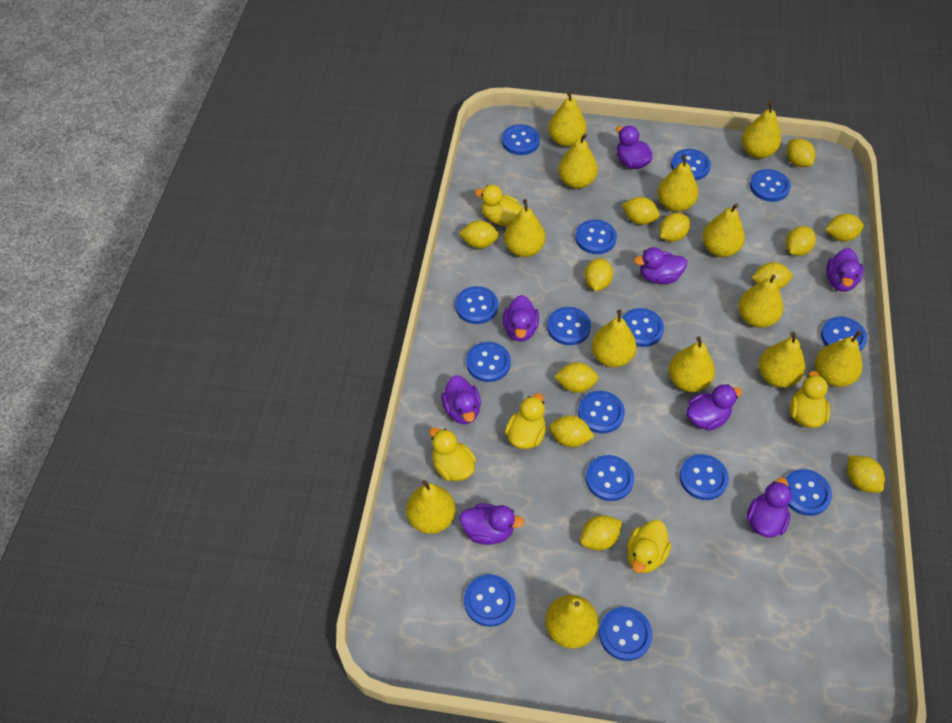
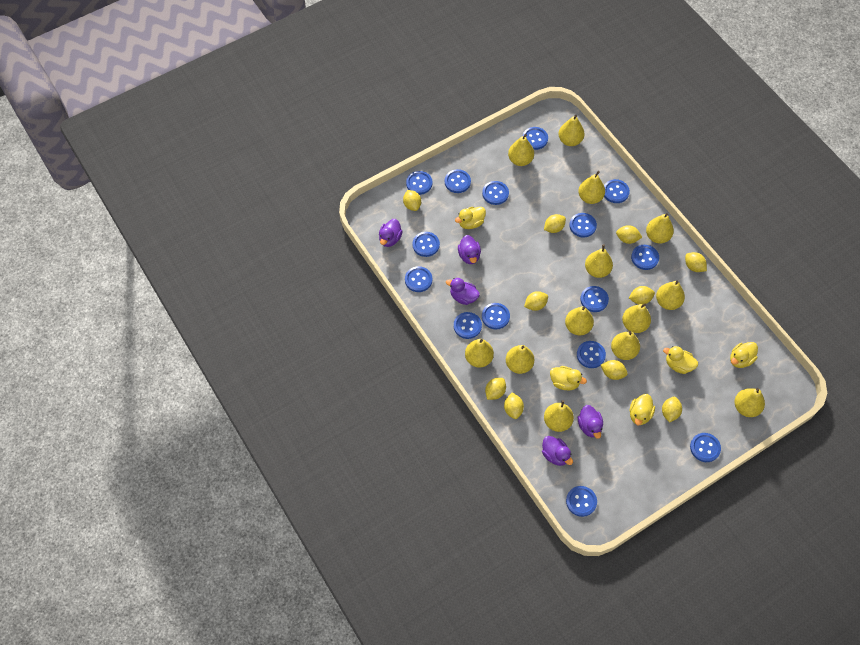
purple duck: [441,375,481,424] [460,503,524,545] [503,295,539,342] [616,126,652,169] [634,247,687,284] [687,384,742,431] [746,477,792,538] [826,248,863,292] = 8 -> [379,219,403,247] [446,278,480,305] [458,235,481,264] [542,436,573,466] [578,405,603,439] = 5
yellow lemon: [459,220,499,248] [549,415,594,447] [554,362,599,393] [580,515,622,551] [584,258,613,291] [622,197,660,225] [660,213,690,242] [752,262,792,289] [786,139,815,167] [786,226,816,256] [825,214,864,242] [847,456,885,493] = 12 -> [403,190,421,211] [485,378,506,400] [504,393,524,419] [524,291,548,311] [544,214,566,233] [601,360,628,380] [616,225,642,244] [629,286,655,304] [662,397,682,423] [685,252,707,272] = 10

